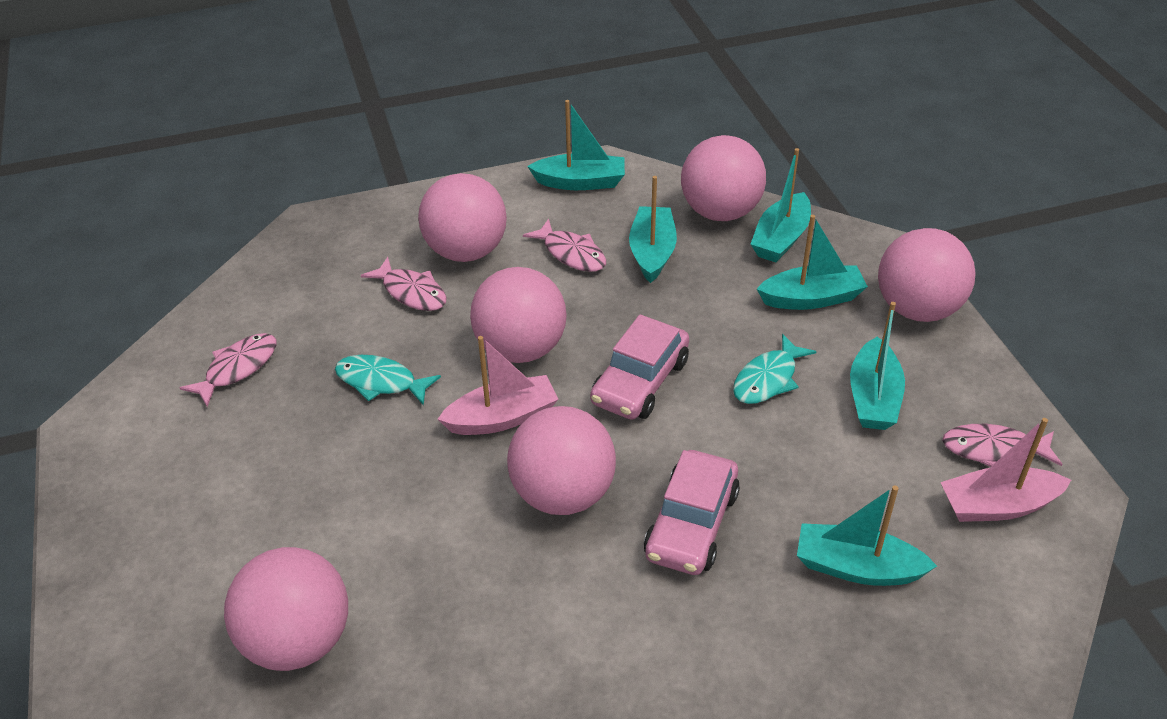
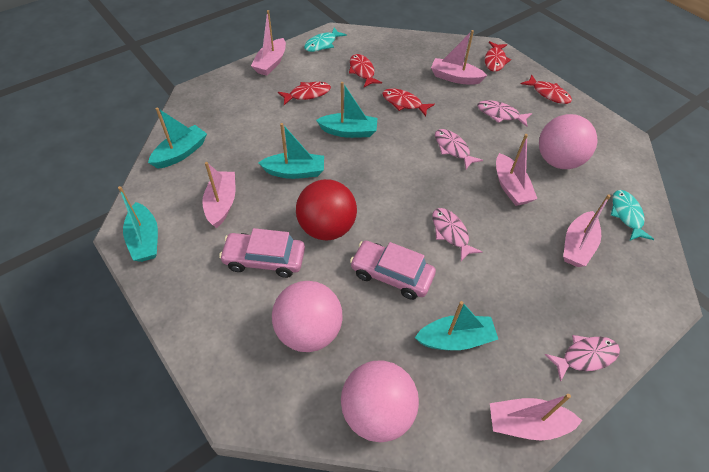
pink ball: [224,547,348,671] [418,173,507,262] [470,267,567,363] [507,406,616,515] [681,135,766,221] [878,228,976,322] = 6 -> [272,281,343,352] [341,361,419,442] [539,114,597,169] = 3
pink boat: [438,336,558,435] [941,418,1071,522] = 2 -> [202,162,235,228] [251,10,286,76] [431,30,487,85] [490,394,582,441] [496,134,537,206] [563,194,611,267] = 6
red ball: none = 0 -> [296,179,357,241] = 1
red fish: none = 0 -> [278,82,331,105] [349,54,382,87] [382,88,435,116] [485,41,511,72] [521,75,572,104] = 5
turquoise boat: [527,100,625,190] [629,176,677,283] [751,148,811,262] [757,215,868,310] [797,486,937,586] [850,302,905,430] = 6 -> [118,186,158,262] [148,107,207,169] [258,123,324,179] [316,82,377,138] [415,301,498,350] = 5

